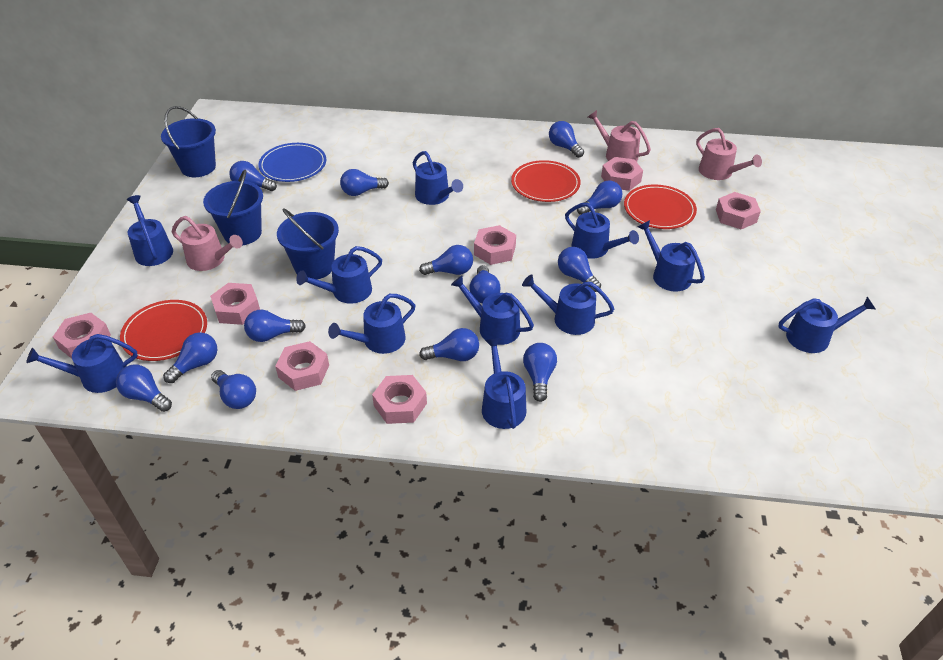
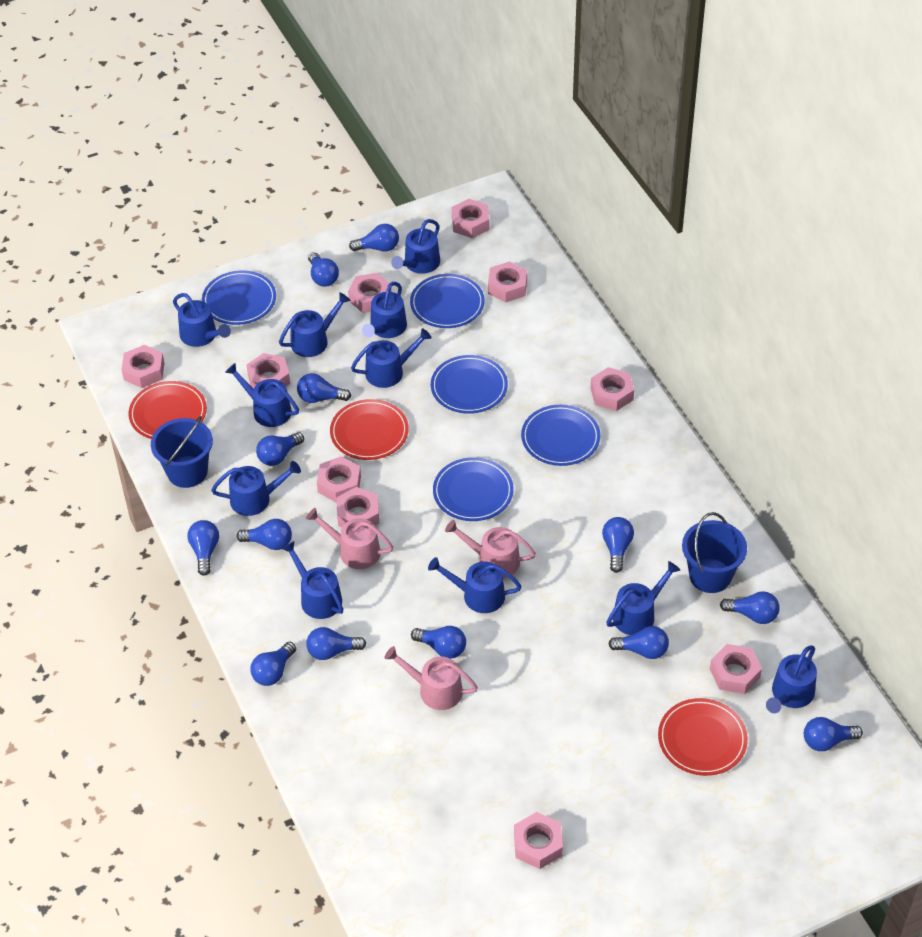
blue bucket: [161,106,216,177] [203,170,263,245] [277,208,339,280] = 3 -> [151,416,213,488] [682,512,747,593] = 2
blue plate: [258,143,326,182] = 1 -> [202,271,276,325] [410,274,485,328] [431,355,508,414] [433,457,514,521] [521,405,600,466] = 5
pink nut: [53,313,111,359] [210,283,260,325] [275,341,329,391] [372,375,427,424] [474,225,516,265] [601,157,643,191] [716,192,761,229] = 7 -> [121,345,164,388] [247,353,290,389] [317,456,361,503] [336,487,379,527] [348,273,391,313] [452,199,490,238] [488,261,527,303] [514,812,563,869] [591,367,634,411] [710,644,762,694] = 10

